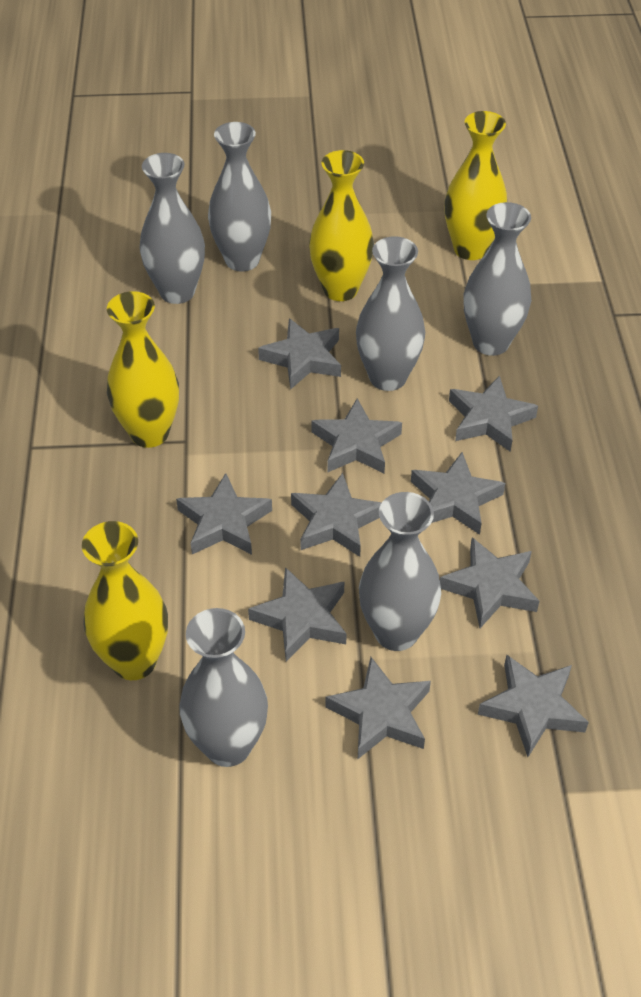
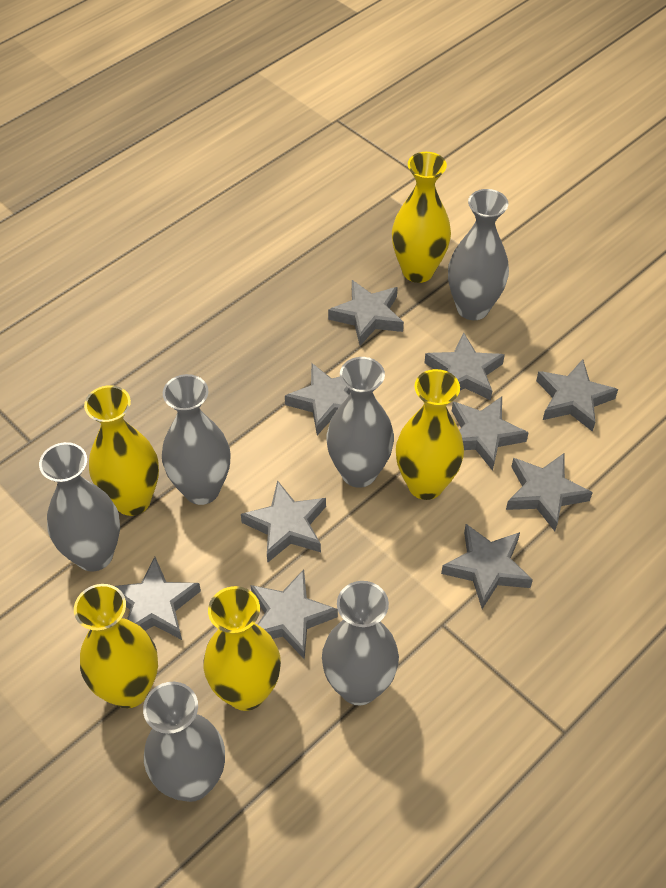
yellow vase: [82,521,168,680] [107,291,179,448] [309,150,374,301] [444,111,507,260] = 4 -> [74,584,158,708] [84,385,159,516] [203,586,281,711] [392,152,451,283] [396,369,464,500] = 5

